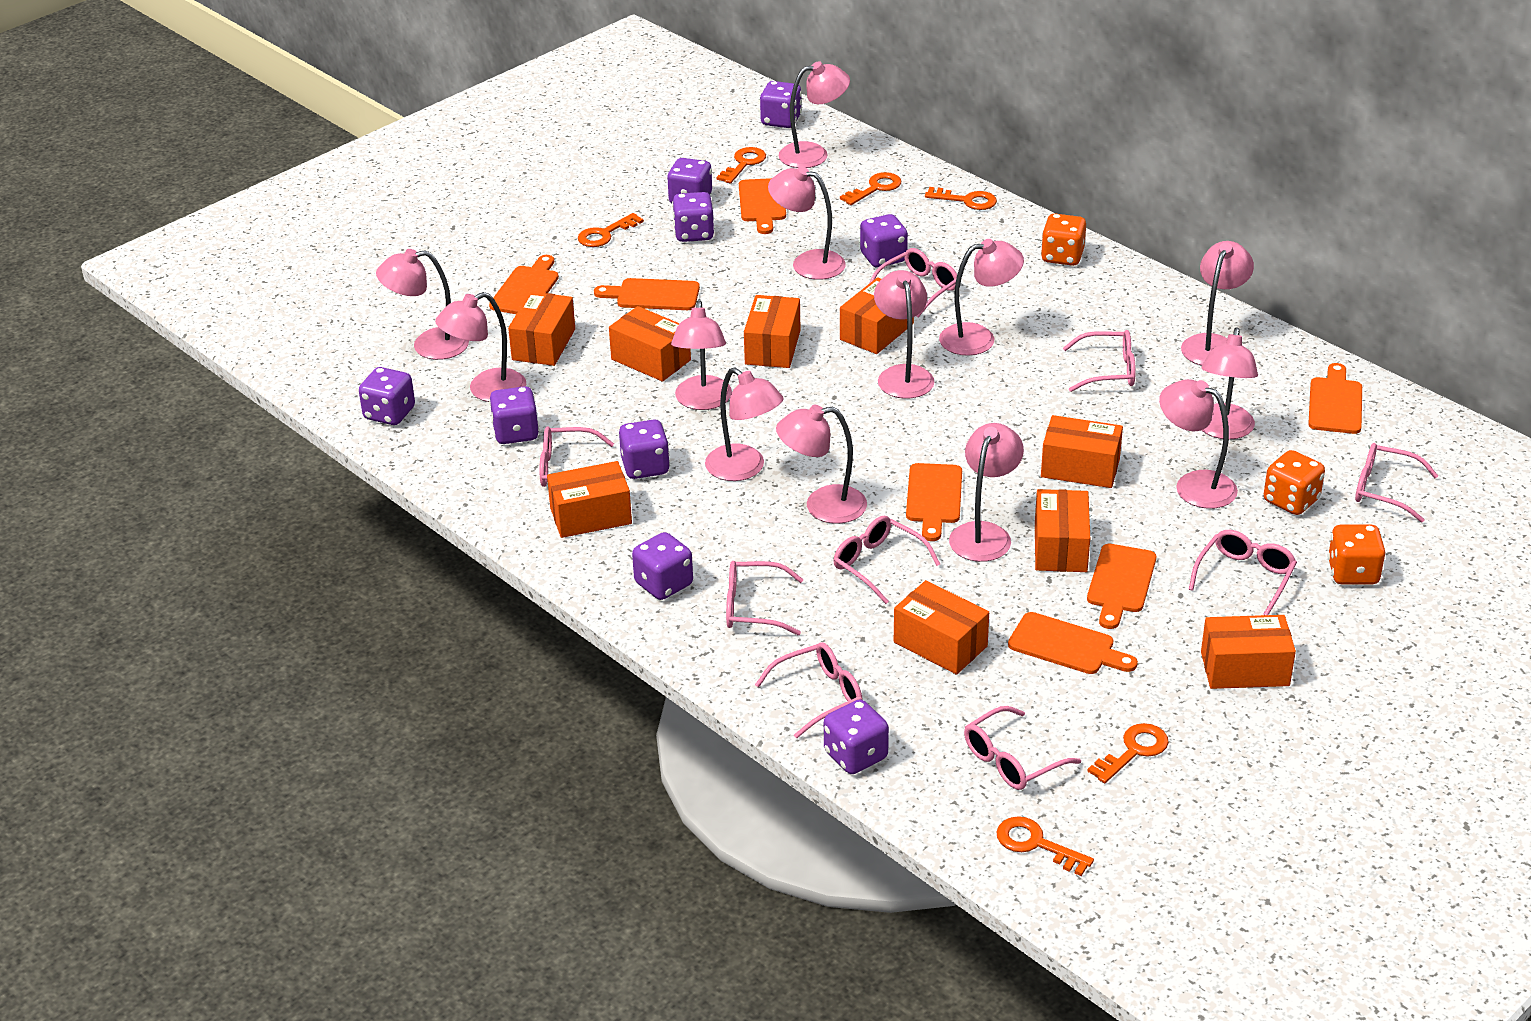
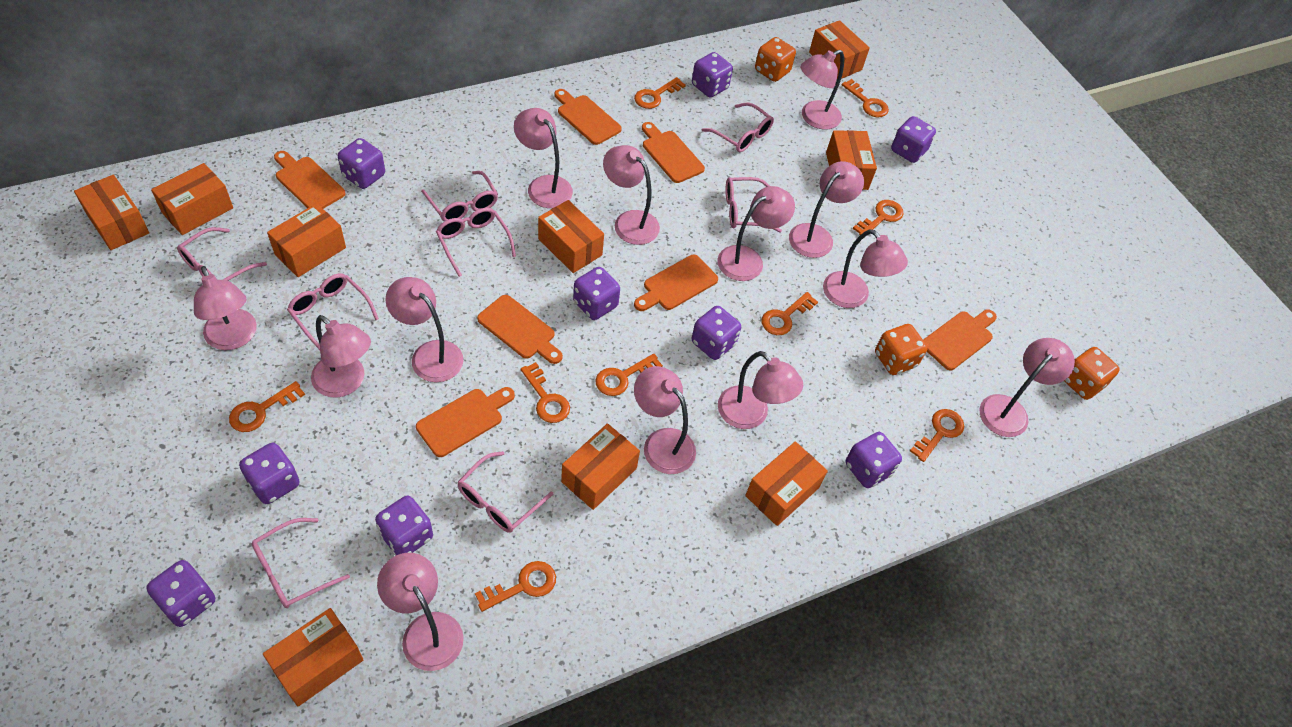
orange key: [578,213,644,247] [717,147,766,184] [840,172,901,205] [925,187,997,210] [996,816,1094,876] [1087,723,1169,783] = 6 -> [229,381,305,432] [475,561,556,612] [521,362,570,423] [595,354,663,396] [634,77,686,109] [762,292,818,335] [842,79,889,117] [853,200,904,235] [910,409,964,462] = 9
pink glasses: [539,426,614,487] [726,561,804,635] [755,642,863,738] [833,516,940,604] [870,248,957,317] [964,706,1081,790] [1063,330,1136,392] [1189,530,1297,615] [1355,443,1438,523] = 9 -> [177,227,267,281] [252,518,350,608] [287,273,379,350] [421,171,498,221] [436,208,516,277] [457,451,553,533] [701,102,774,152] [725,177,782,232] = 8

